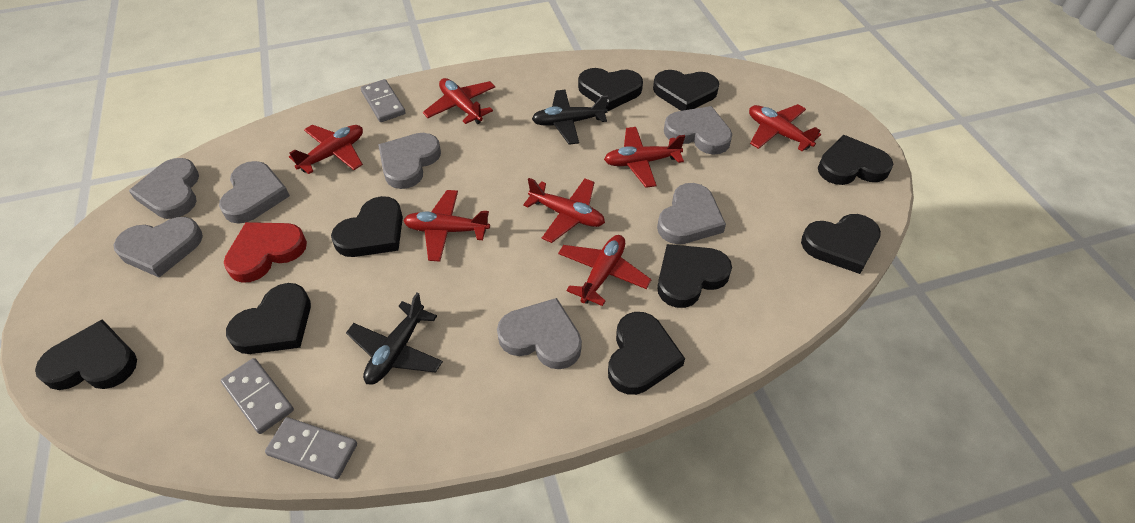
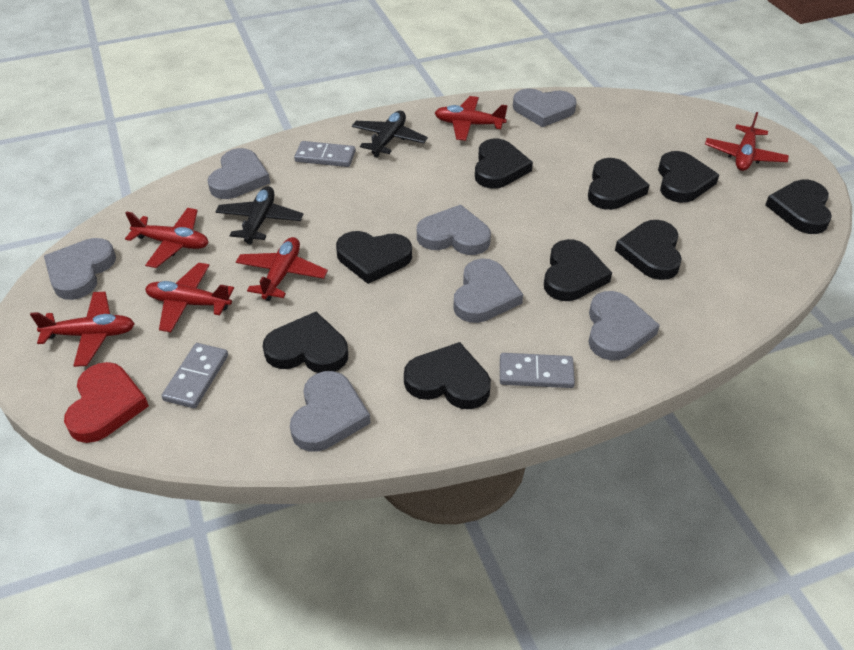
red plane: [289,125,363,174] [403,190,490,262] [423,78,495,124] [523,178,605,243] [558,235,651,306] [604,127,685,188] [749,104,821,151] = 7 -> [30,292,134,367] [125,208,209,268] [145,263,234,332] [236,237,328,301] [435,96,508,141] [705,112,789,171] = 6

